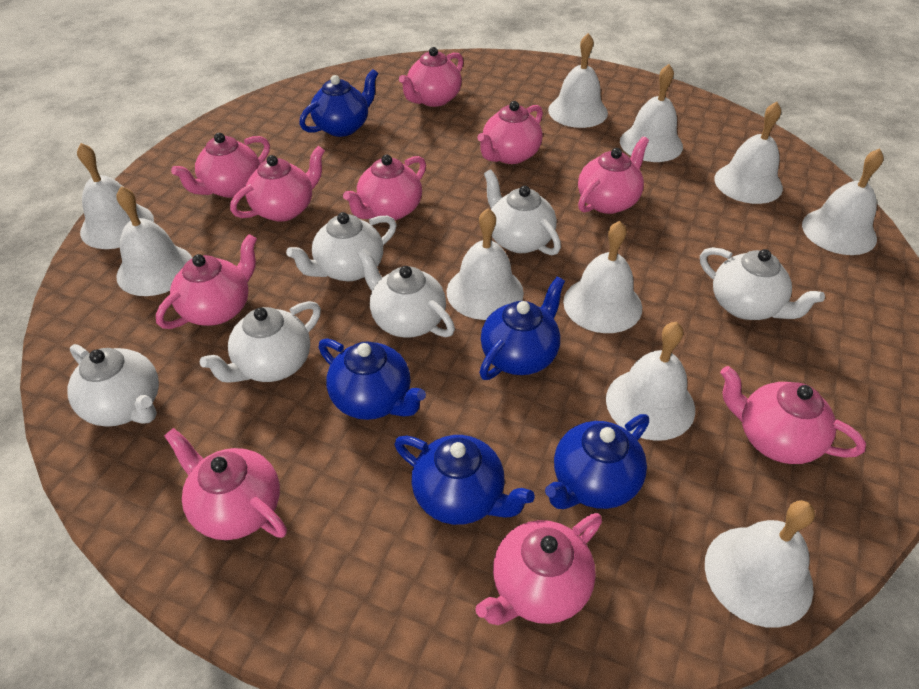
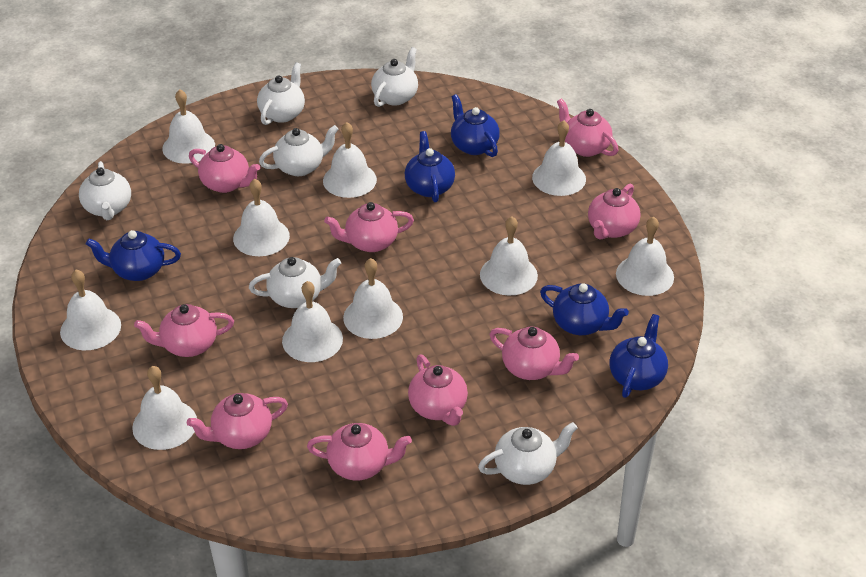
pink teapot: [156,234,257,329] [164,428,287,540] [171,133,270,198] [230,146,325,222] [343,154,426,220] [399,47,464,107] [475,513,602,625] [477,101,543,164] [578,136,649,214] [720,366,866,464] = 10 -> [134,304,234,357] [187,393,288,449] [189,144,260,193] [307,423,412,481] [324,202,414,252] [408,355,468,426] [489,326,579,380] [557,98,618,157] [588,184,641,240] = 9

